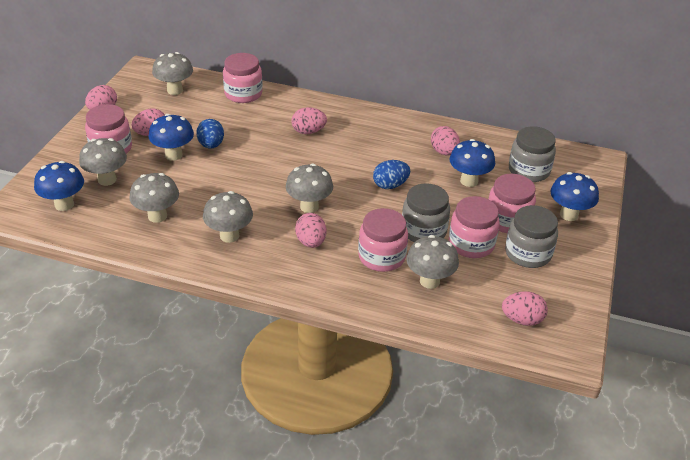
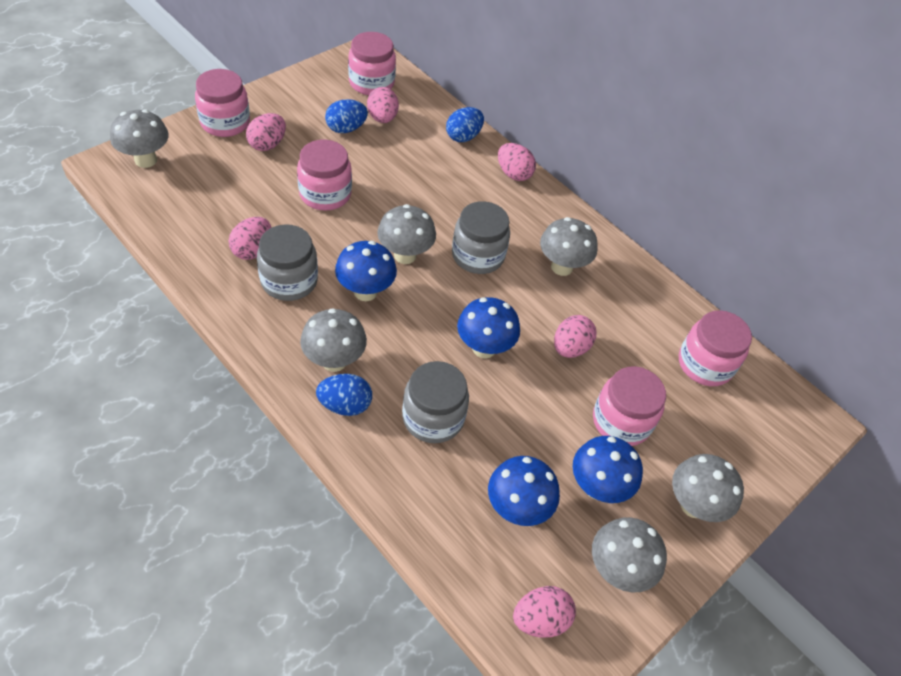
blue egg: [196,119,224,149] [373,160,410,189] = 2 -> [316,374,372,416] [325,99,368,133] [446,107,484,142] = 3

